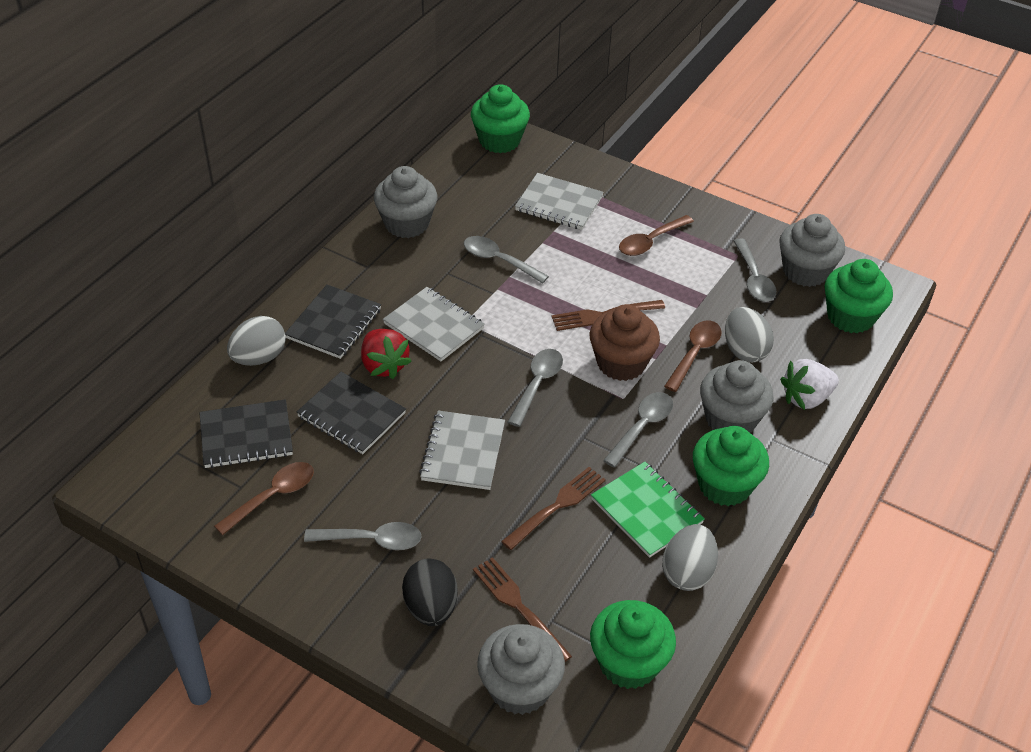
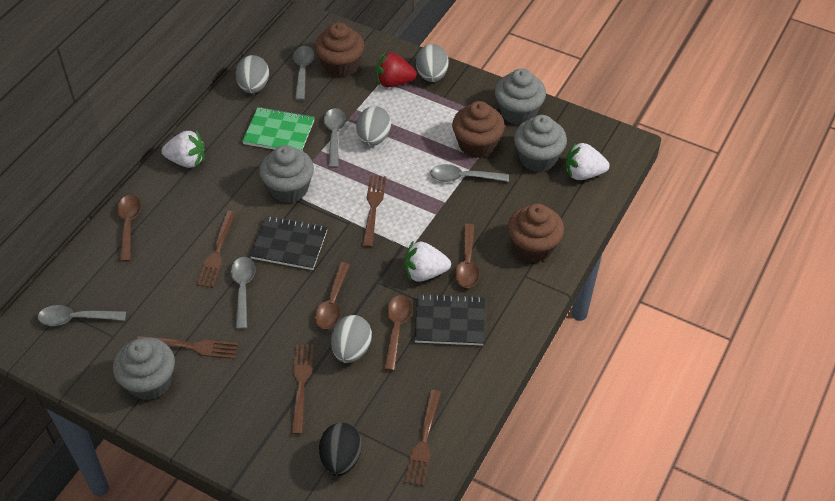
black notebook: [199,399,293,468] [285,285,381,359] [297,372,406,454] = 3 -> [250,216,328,270] [414,294,485,346] = 2
brown cupcake: [590,304,660,381] = 1 -> [315,22,364,78] [452,101,505,158] [508,203,564,263] = 3
brown fork: [473,557,572,662] [501,467,606,550] [551,300,665,331] = 3 -> [137,336,238,359] [196,211,236,288] [291,345,314,435] [362,175,386,248] [404,390,441,486] = 5
brown spoon: [214,462,314,535] [619,215,694,256] [664,320,722,392] = 3 -> [117,195,141,262] [314,262,350,329] [384,295,412,371] [455,224,479,288] = 4
green cupcake: [471,84,530,153] [590,600,676,689] [693,426,769,506] [825,259,893,333] = 4 -> none = 0
grey egg: [227,316,286,366] [662,524,718,591] [725,307,774,363] = 3 -> [236,55,269,93] [331,315,372,363] [356,106,391,146] [416,44,449,82] = 4
grey notebook: [383,287,485,361] [419,411,505,490] [515,173,604,230] = 3 -> none = 0
white strawberry: [780,359,839,410] = 1 -> [161,130,205,168] [404,240,451,282] [566,142,609,180] = 3

